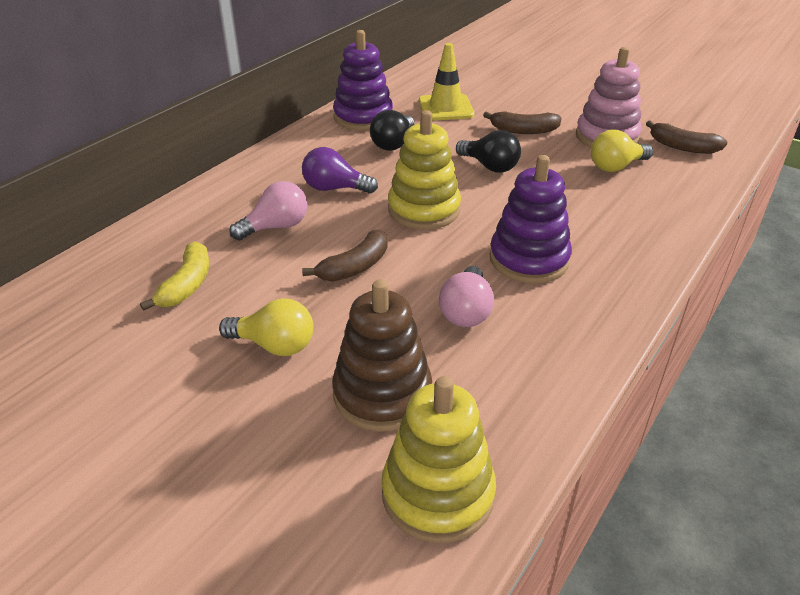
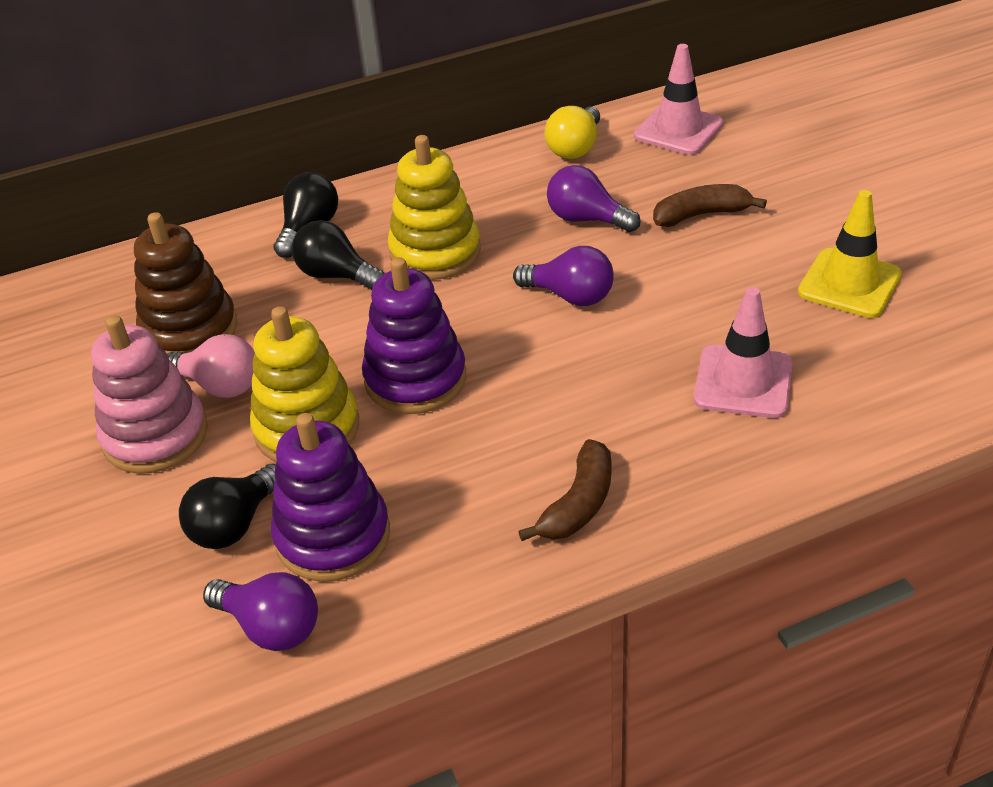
black light bulb: [370,110,414,151] [456,130,521,173] = 2 -> [179,464,276,549] [273,172,338,258] [292,220,385,290] = 3
brown banana: [302,229,388,282] [483,111,562,134] [646,121,728,154] = 3 -> [518,439,611,541] [653,184,767,227] = 2
pink light bulb: [229,181,307,240] [439,266,494,327] = 2 -> [167,334,255,398] = 1
pink traffic cone: none = 0 -> [634,44,724,155] [694,287,793,418] = 2
purple light bulb: [302,147,378,194] = 1 -> [203,572,318,651] [513,246,614,306] [547,165,641,232] = 3
yellow banana: [140,241,209,311] = 1 -> none = 0
yellow light bulb: [219,299,313,356] [591,130,653,172] = 2 -> [545,106,600,159] = 1

